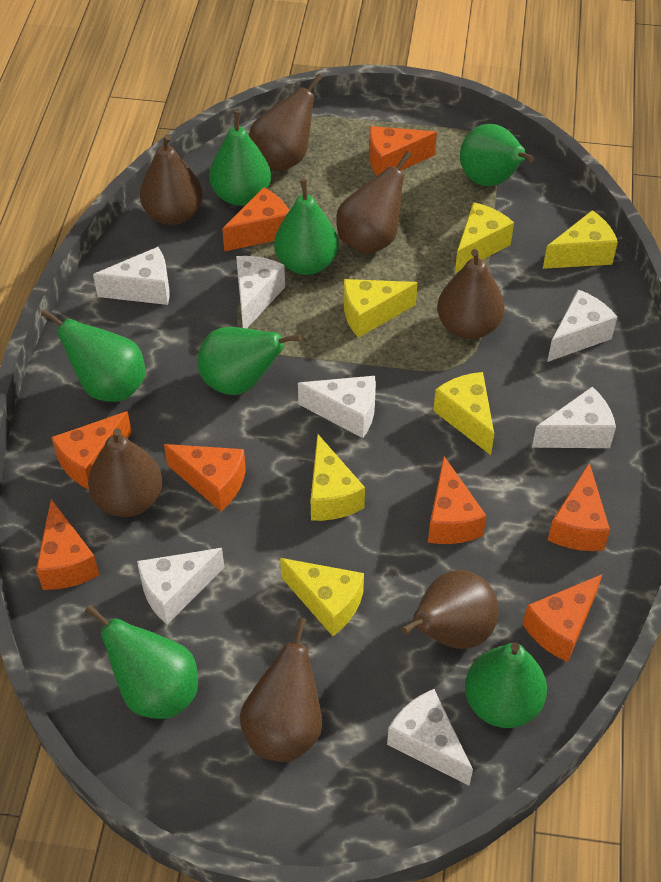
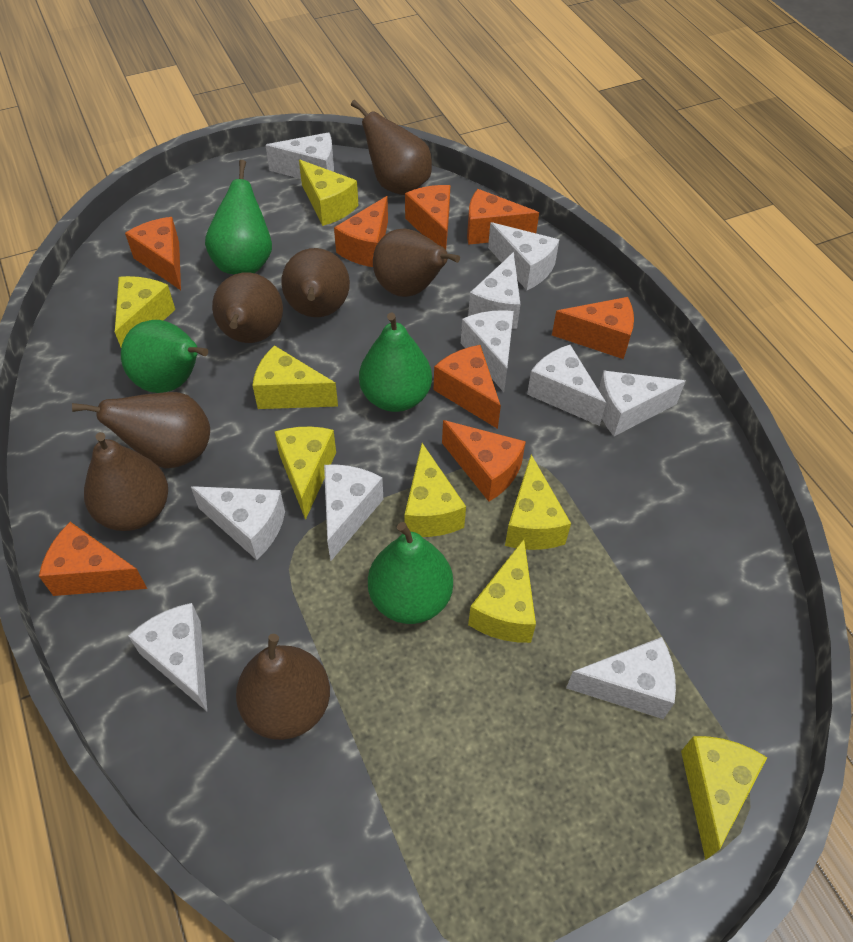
green pear: [41,309,145,402] [85,605,198,719] [197,327,301,395] [209,110,271,206] [274,179,338,275] [460,124,534,186] [465,642,547,728] = 7 -> [121,320,208,393] [205,160,272,275] [359,313,432,412] [368,522,453,624] = 4
white cheese: [93,247,169,305] [137,548,224,624] [236,256,285,328] [298,376,376,438] [387,689,473,786] [532,387,616,448] [547,289,617,362] = 7 -> [128,603,207,711] [191,486,285,560] [265,132,334,179] [324,464,383,561] [461,310,514,392] [468,252,520,329] [488,222,559,290] [527,345,606,426] [566,637,676,719] [598,371,686,436] = 10
yellow cheese: [280,558,364,636] [311,434,365,521] [344,279,418,338] [433,372,494,455] [455,202,514,273] [543,210,618,269] = 6 -> [115,276,175,347] [252,345,338,409] [275,427,336,520] [299,160,358,226] [405,443,466,537] [468,539,536,643] [505,455,571,550] [681,736,767,860] = 8

